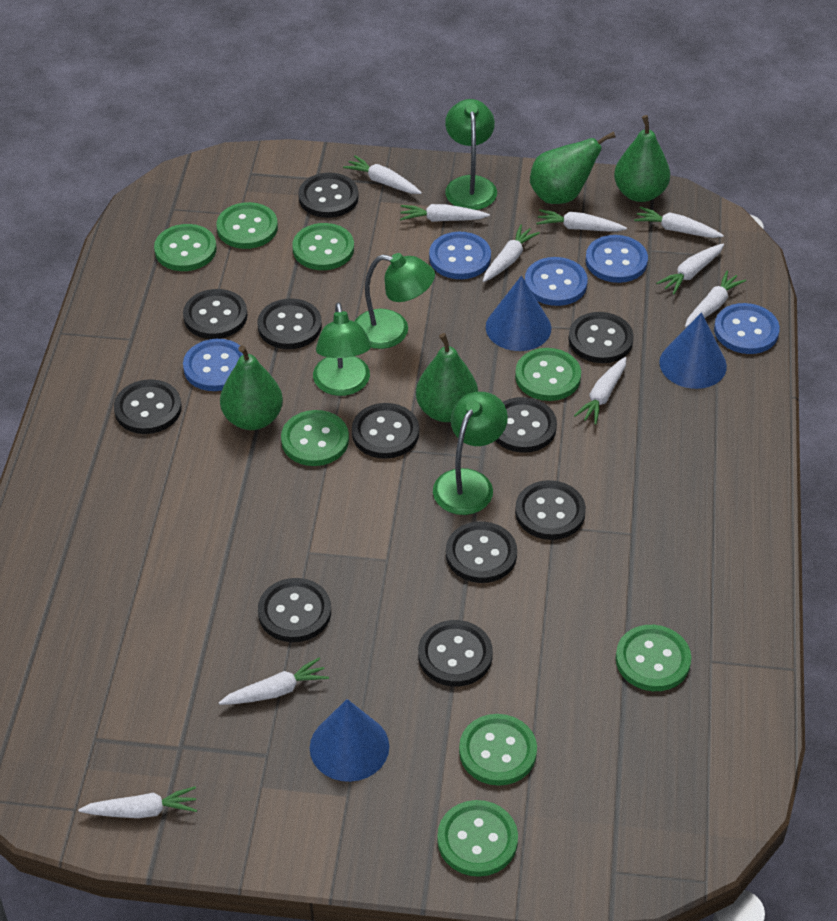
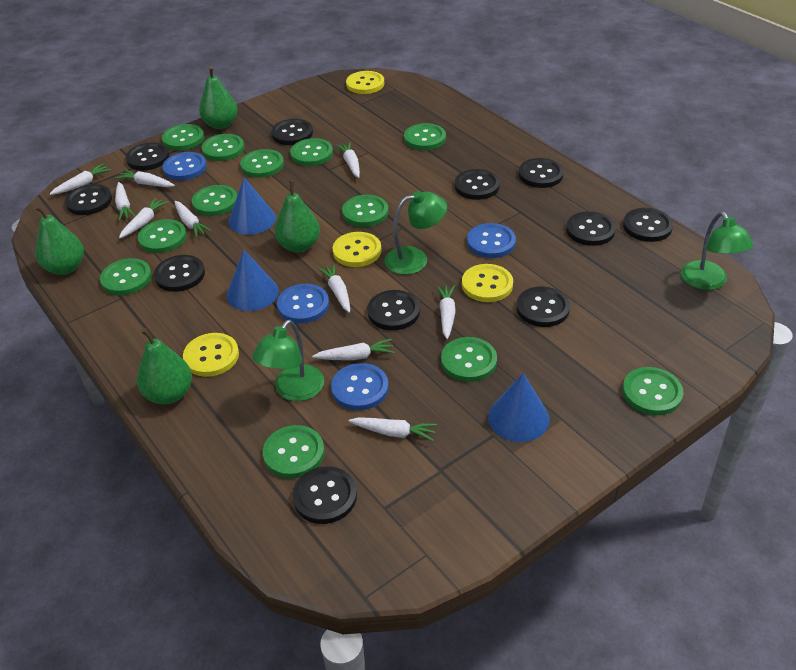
blue button: [183,339,243,391] [429,232,491,279] [525,257,588,306] [585,235,648,283] [714,303,780,354] = 5 -> [162,152,207,181] [277,284,329,323] [331,363,389,410] [467,223,516,258] = 4
green button: [154,224,217,271] [216,202,278,249] [281,410,349,466] [292,223,354,270] [437,800,518,877] [459,714,537,786] [515,348,581,401] [616,625,691,691] = 8 -> [100,258,152,295] [138,219,187,253] [162,124,204,150] [192,185,237,216] [202,134,244,161] [240,149,284,178] [263,425,325,478] [290,138,333,166] [342,195,389,227] [404,123,446,150] [441,337,497,382] [622,367,683,415] = 12
green lamp: [313,302,371,396] [355,253,435,349] [433,392,508,515] [445,99,497,210] = 4 -> [252,320,324,401] [384,191,447,275] [681,212,754,290] = 3
yellow button: none = 0 -> [183,333,239,377] [333,232,381,267] [346,71,384,94] [462,264,513,302] = 4

